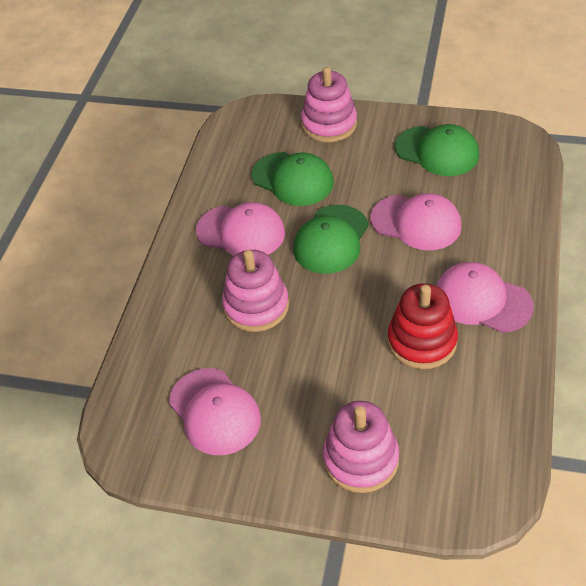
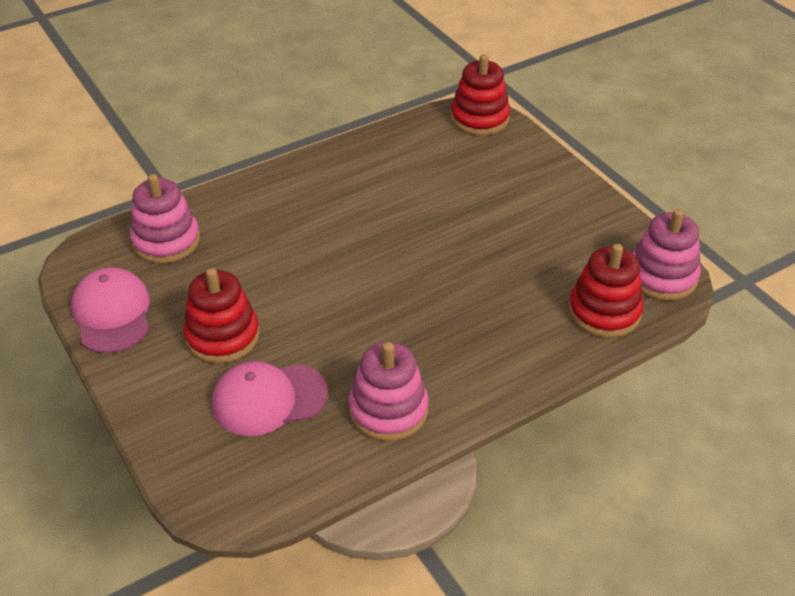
green cap: [251,152,334,206] [293,205,369,274] [395,124,479,176] = 3 -> none = 0
pink cap: [169,368,261,455] [196,202,285,256] [371,193,462,250] [437,262,534,333] = 4 -> [71,267,150,353] [212,361,328,436] = 2
red stacking toy: [387,283,458,369] = 1 -> [183,268,260,363] [451,54,510,136] [568,244,644,338] = 3

